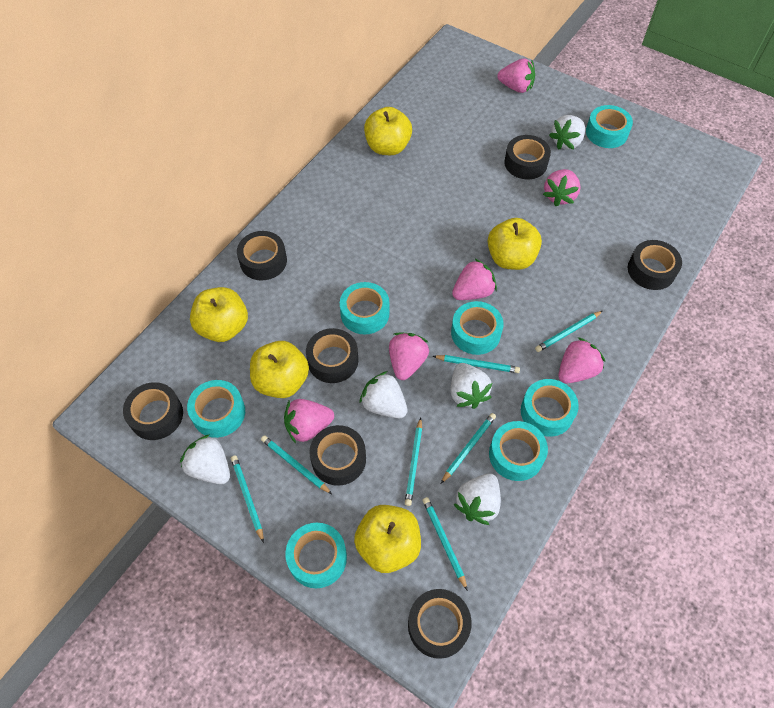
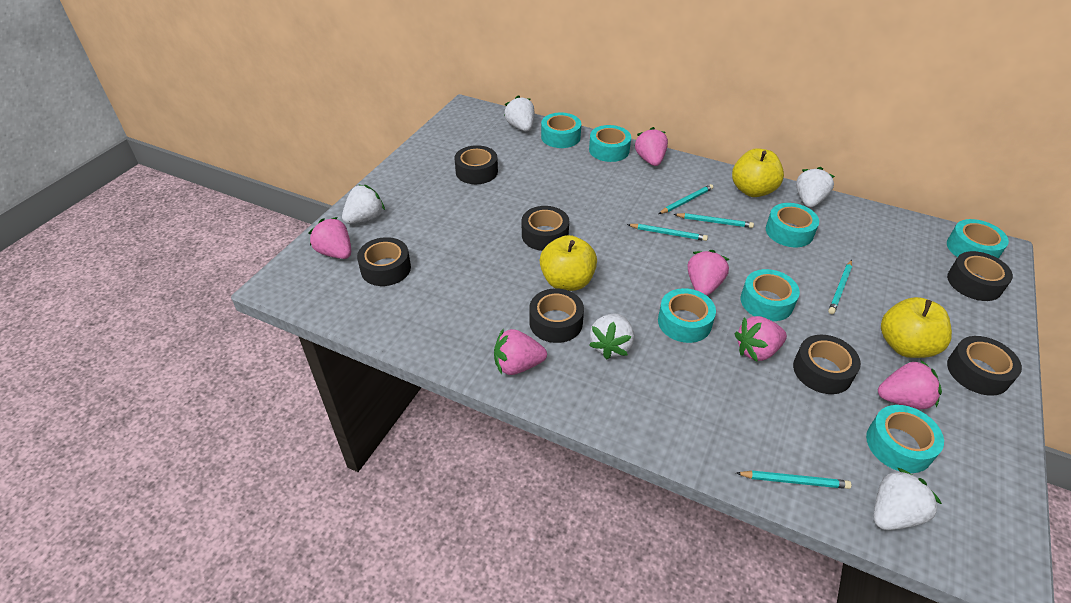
turquoise pencil: [231,455,264,543] [261,435,332,494] [405,418,422,506] [423,497,468,591] [433,355,520,373] [441,413,496,483] [535,311,603,352] = 7 -> [627,224,708,241] [659,184,713,214] [674,213,754,228] [736,471,851,489] [828,260,852,314] = 5
yellow apple: [190,287,248,342] [250,341,309,398] [354,505,421,573] [364,107,412,155] [488,218,542,270] = 5 -> [540,235,597,291] [732,148,784,197] [881,297,952,358] = 3

